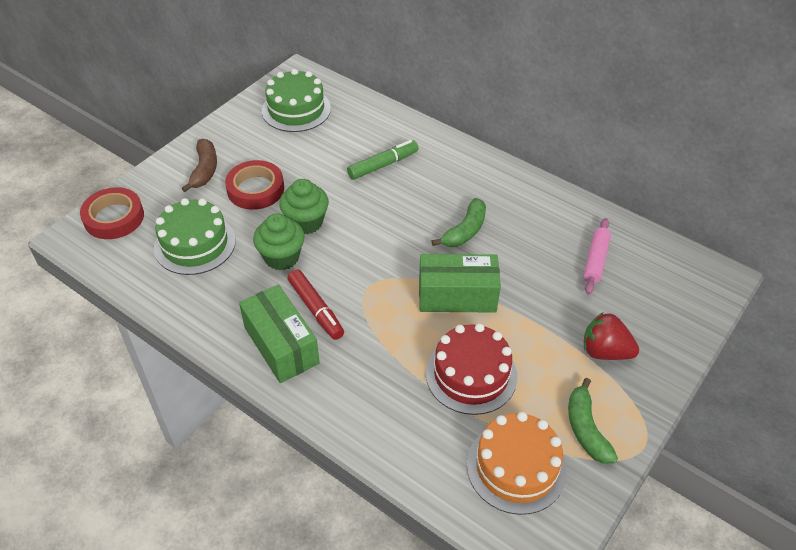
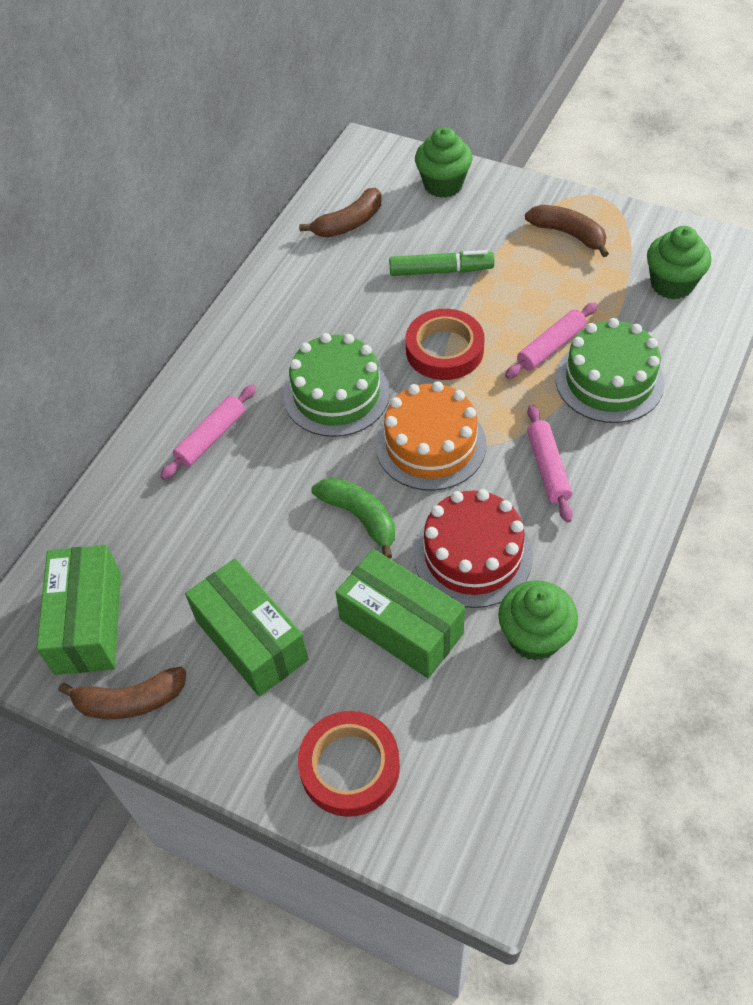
brown banana: [181,139,217,192] = 1 -> [58,667,186,719] [299,188,381,237] [525,205,609,257] = 3
green banana: [432,198,486,247] [568,378,618,464] = 2 -> [312,478,395,559] = 1
green box: [239,284,320,383] [419,254,501,313] = 2 -> [36,545,121,675] [185,558,308,697] [336,549,465,678] = 3
green cupcake: [253,213,305,270] [279,179,329,234] = 2 -> [415,127,473,198] [498,580,578,661] [647,226,711,300] = 3
pink rolling pin: [583,218,611,294] = 1 -> [160,385,256,480] [505,302,597,379] [527,404,573,523] = 3
red marker: [288,269,344,340] = 1 -> none = 0
red strawberry: [584,312,639,360] = 1 -> none = 0

